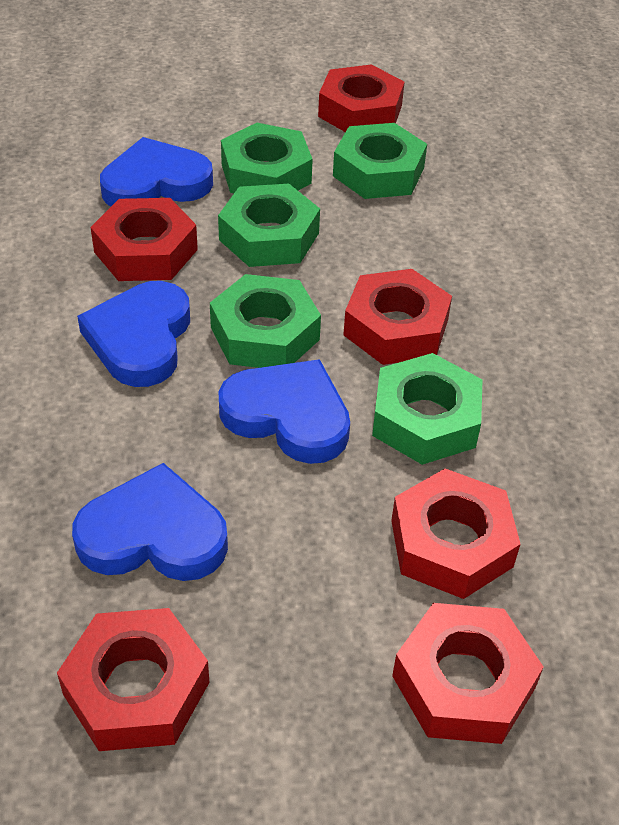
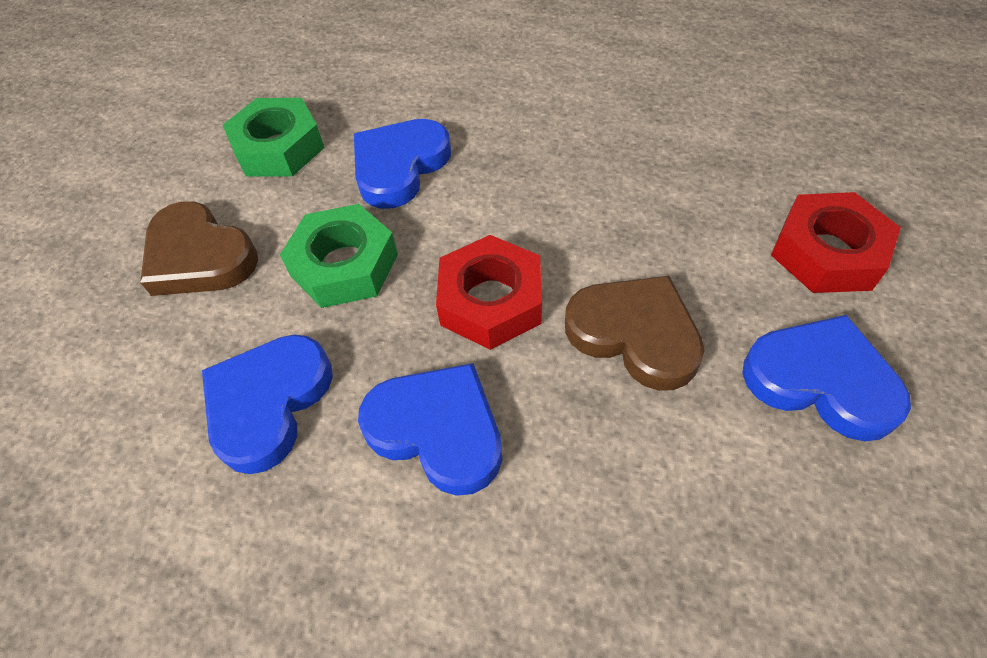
brown heart: none = 0 -> [140,202,258,296] [565,276,705,391] = 2
green nut: [210,274,321,368] [218,184,320,267] [221,123,313,193] [333,123,427,199] [372,353,483,465] = 5 -> [223,98,325,176] [280,204,398,308] = 2
red nut: [57,608,210,751] [91,198,198,281] [318,64,405,132] [343,269,452,365] [391,468,520,599] [392,603,544,744] = 6 -> [436,235,542,350] [771,192,901,293] = 2

